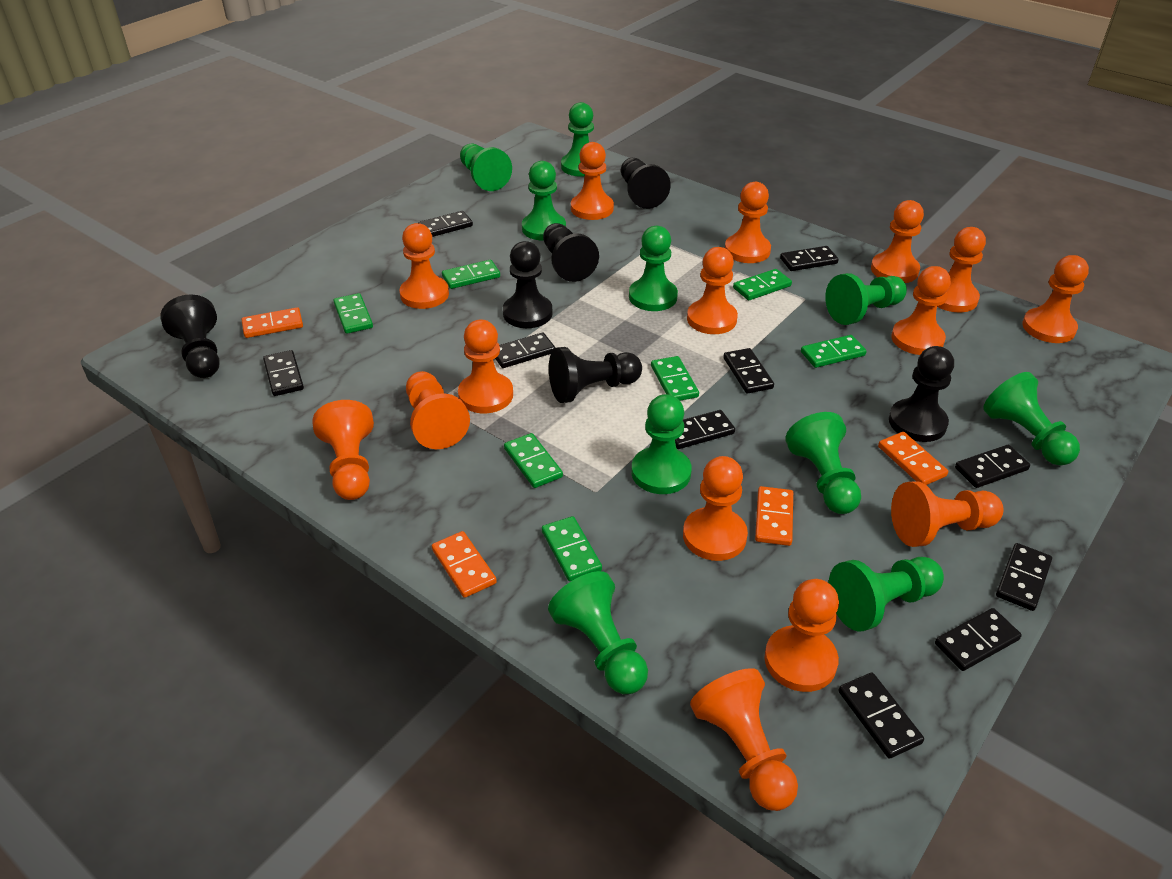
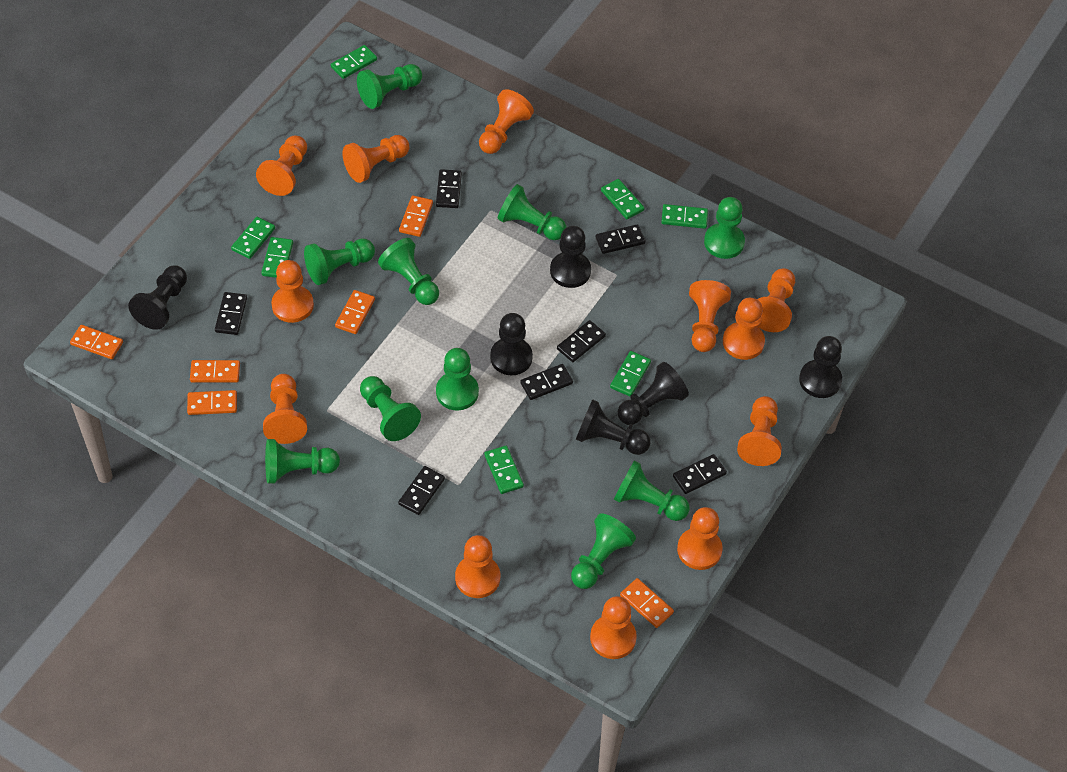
black domino: [263,350,304,396] [418,211,473,237] [495,332,555,368] [675,410,735,449] [723,348,774,393] [780,246,839,271] [839,673,924,759] [935,608,1022,671] [955,445,1030,488] [996,543,1052,611] = 10 -> [215,292,247,335] [398,466,445,515] [436,169,462,208] [520,364,573,400] [557,320,606,362] [596,224,645,254] [673,454,727,494] = 7
orange domino: [241,307,303,338] [432,531,497,598] [755,486,793,546] [878,432,948,485] = 4 -> [70,325,123,359] [187,390,237,415] [190,360,240,382] [335,290,375,334] [399,195,433,237] [620,578,674,628] = 6
orange pawn: [312,400,374,500] [399,223,449,309] [406,371,470,449] [458,320,513,413] [571,142,614,220] [683,456,748,561] [687,247,738,334] [690,668,798,811] [725,182,771,263] [764,579,839,692] [871,200,924,283] [891,266,951,355] [891,481,1003,547] [937,227,986,312] [1022,255,1089,343] = 15 -> [256,136,307,196] [263,374,307,444] [271,260,314,323] [342,135,409,183] [455,535,500,598] [479,89,534,154] [590,596,637,659] [677,507,723,570] [689,280,731,352] [723,298,765,360] [737,396,782,466] [757,268,795,332] = 12

